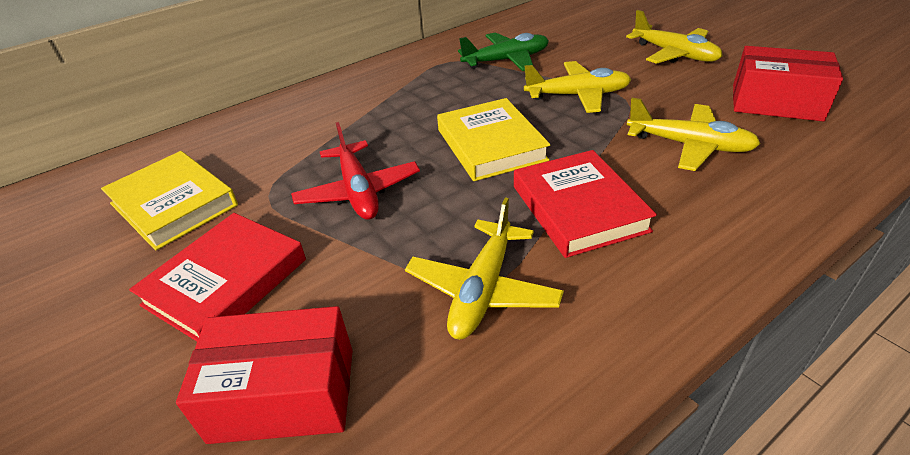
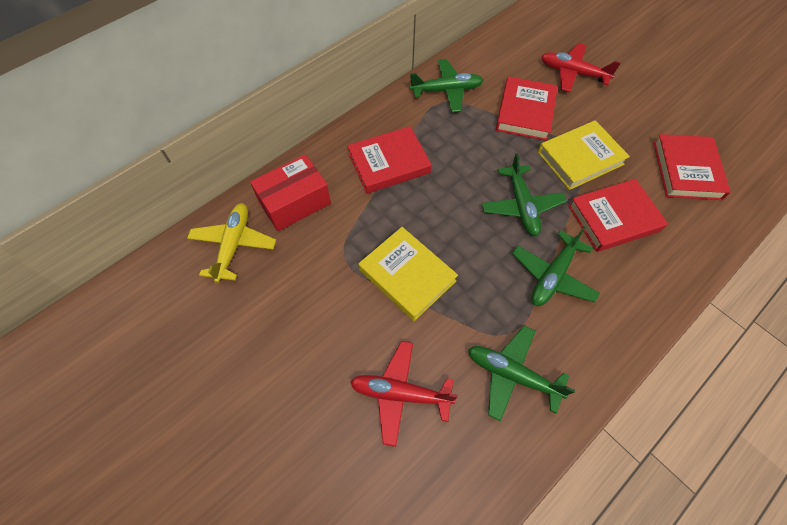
green plane: [458,32,549,71] = 1 -> [409,59,483,112] [468,326,575,422] [482,153,567,236] [512,227,600,306] = 4
red book: [129,213,306,341] [514,150,657,258] = 2 -> [347,126,432,194] [496,76,558,141] [568,179,668,252] [653,134,731,200] = 4
red box: [176,306,353,444] [733,46,843,121] = 2 -> [250,155,331,231] = 1
red plane: [291,122,420,220] = 1 -> [350,341,458,447] [541,43,621,92] = 2
yellow plane: [405,197,564,339] [524,61,632,113] [626,10,722,64] [627,98,760,171] = 4 -> [187,203,276,283] = 1

